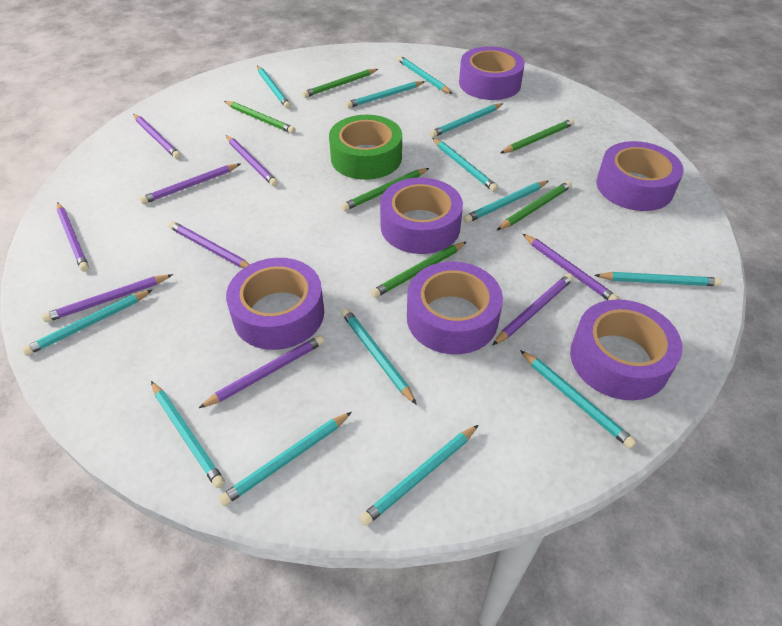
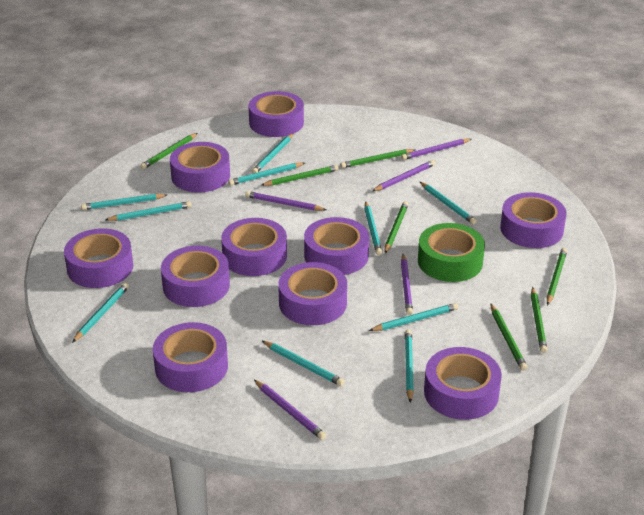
green pencil: [224,101,295,134] [302,69,378,98] [341,168,429,211] [371,242,466,298] [497,181,572,230] [500,119,574,153] = 6 -> [140,133,198,169] [261,165,339,186] [340,149,416,168] [384,201,408,253] [490,303,527,371] [531,287,547,353] [547,248,567,306] = 7
purple pencil: [42,274,173,322] [57,202,89,272] [133,114,181,159] [140,164,240,204] [169,221,250,268] [199,335,325,408] [226,135,278,186] [492,273,574,346] [523,234,619,300] = 9 -> [245,191,327,211] [254,380,326,440] [372,160,435,191] [401,139,471,160] [401,254,413,315] = 5
purple tape: [226,258,324,350] [380,177,463,254] [407,262,503,354] [459,47,525,100] [570,299,683,400] [596,141,684,211] = 6 -> [64,228,133,288] [153,322,228,392] [161,246,230,307] [170,142,230,193] [221,218,287,276] [249,91,304,137] [278,262,347,325] [304,217,369,275] [424,347,502,420] [500,192,567,248] = 10
turquoise pencil: [22,290,152,356] [151,381,225,488] [218,412,352,506] [257,66,291,109] [341,308,417,405] [346,81,425,108] [360,425,478,526] [397,56,452,94] [430,103,503,137] [433,138,498,192] [464,181,548,223] [520,350,636,449] [594,272,722,286] = 13 -> [72,283,129,343] [81,194,167,210] [105,201,191,221] [228,163,305,186] [252,133,294,174] [262,341,345,386] [364,201,382,255] [369,303,458,331] [405,330,414,403] [420,182,477,225] = 10

